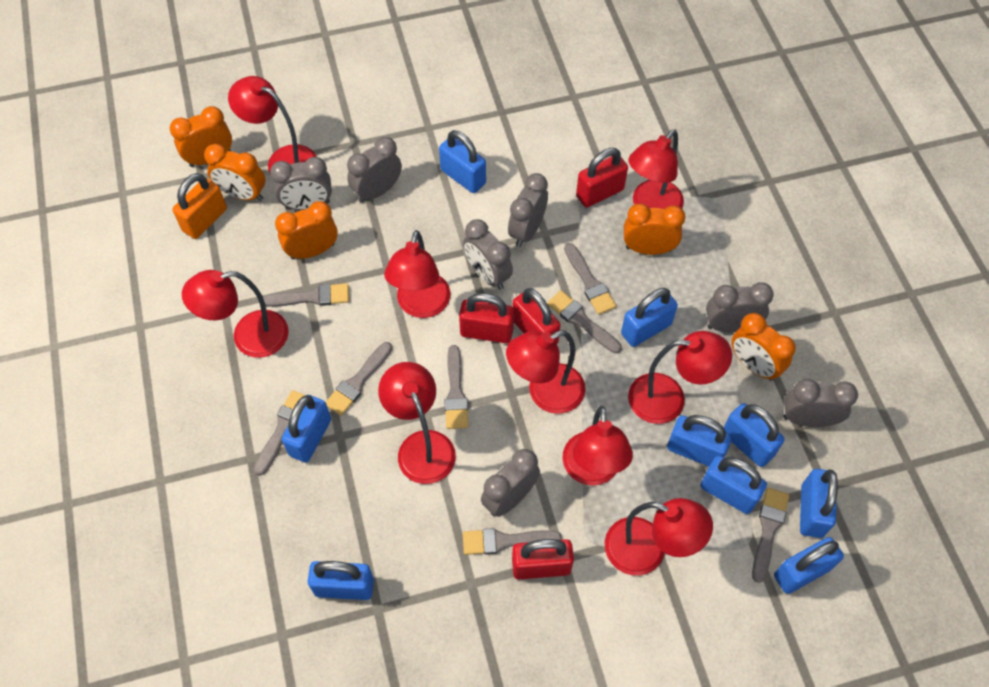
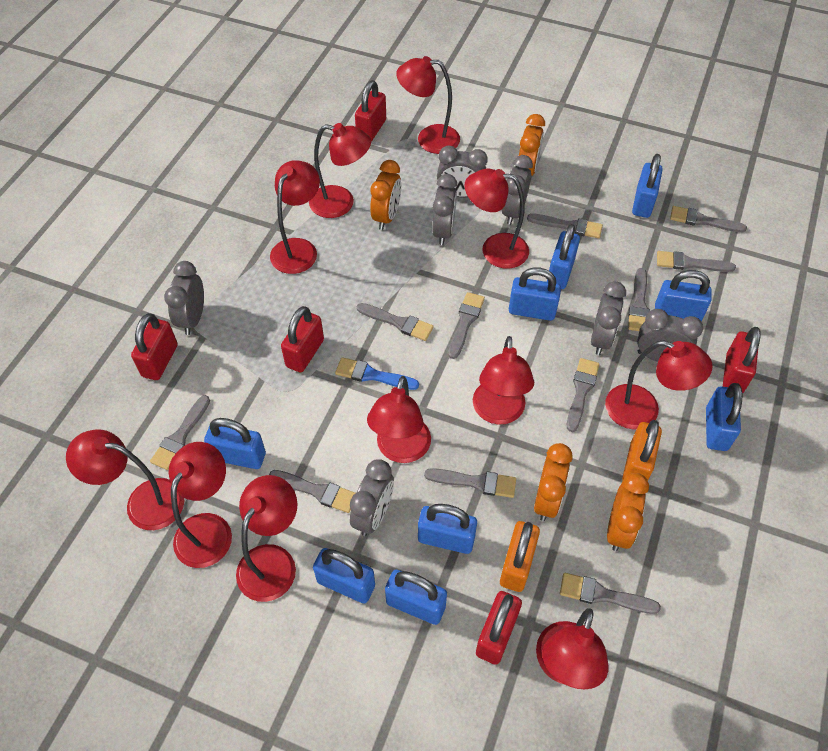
blue brush: none = 0 -> [335,357,419,390] = 1
grey brush: [254,390,306,476] [263,283,349,307] [326,342,392,416] [444,345,468,429] [463,528,562,555] [547,290,622,353] [564,243,616,315] [752,488,789,583] = 8 -> [150,395,210,470] [269,470,355,513] [357,303,434,341] [424,468,516,498] [448,292,485,359] [527,213,603,239] [560,573,661,614] [567,358,600,432] [628,268,650,331] [657,251,736,272] [670,206,747,232] = 11
orange clock: [170,106,232,167] [204,144,265,201] [275,201,338,259] [624,204,686,255] [731,313,796,381] = 5 -> [370,160,401,230] [519,114,545,176] [534,443,573,521] [607,473,649,551] = 4
orange padlock: [172,173,227,239] = 1 -> [500,521,540,592] [622,420,662,481] = 2
red lamp: [182,270,289,358] [228,76,317,173] [378,362,456,484] [384,230,451,318] [506,331,585,414] [562,406,633,486] [605,498,713,576] [628,129,684,209] [628,331,732,424] = 9 -> [66,429,184,530] [169,442,232,568] [236,475,297,602] [270,160,320,274] [309,123,371,218] [367,376,431,463] [396,56,460,154] [465,169,529,269] [473,336,534,425] [536,608,608,689] [605,341,713,429] = 11
red padlock: [459,293,514,343] [512,539,574,579] [513,288,561,344] [576,148,628,207] = 4 -> [131,313,178,380] [281,306,324,372] [355,80,386,141] [476,591,522,665] [723,327,761,393] = 5

